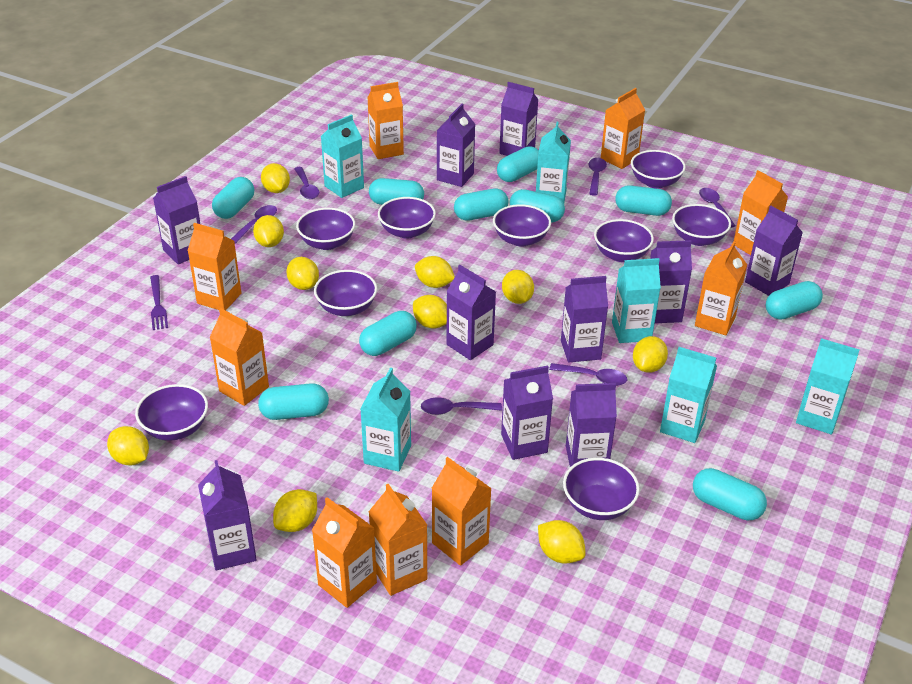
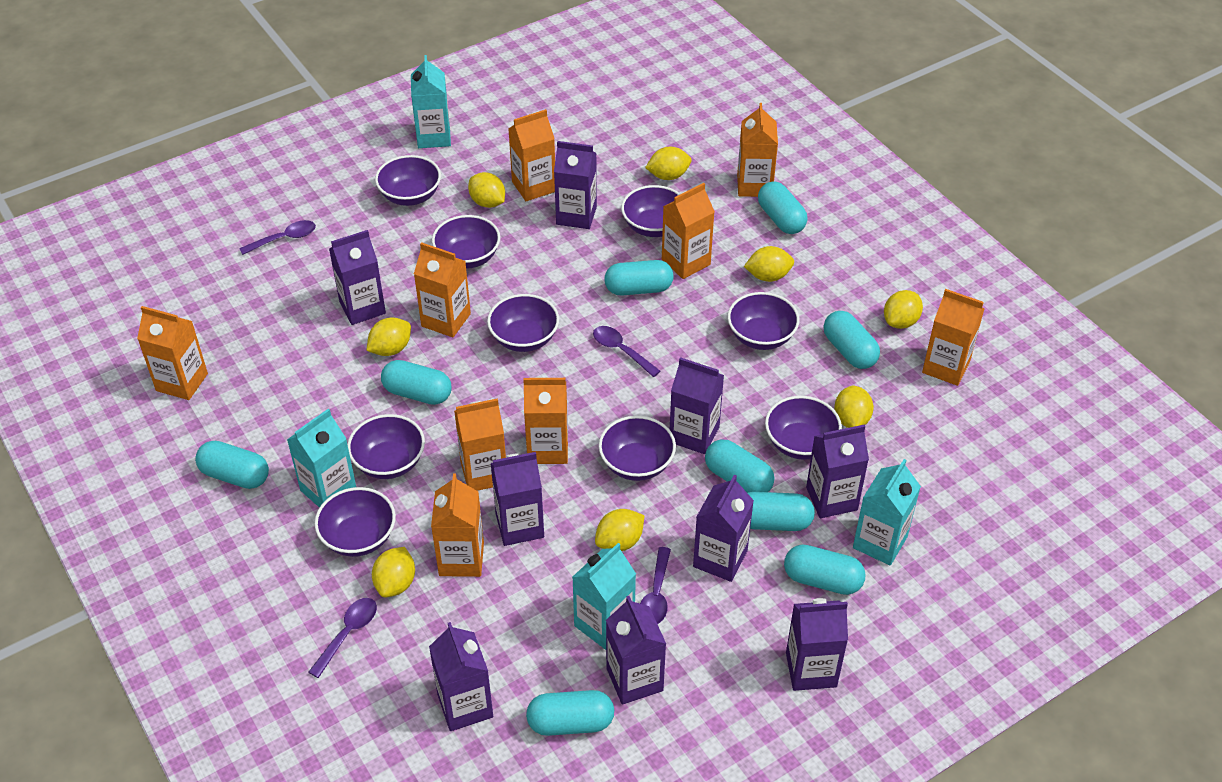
purple carton: [153,176,200,264] [198,460,257,570] [437,104,475,187] [446,265,496,360] [499,82,538,156] [501,366,553,460] [561,276,608,362] [566,383,617,467] [650,240,692,323] [745,206,803,296] = 10 -> [329,230,386,325] [429,622,493,731] [491,452,544,546] [554,141,597,229] [606,596,666,705] [670,357,724,454] [693,475,754,582] [786,598,848,691] [806,425,869,518] = 9
purple fork: [150,275,168,330] = 1 -> none = 0
purple spoon: [231,205,277,244] [294,167,319,199] [421,397,502,415] [549,363,627,386] [588,158,607,196] [699,188,735,228] = 6 -> [239,220,316,255] [308,598,377,678] [593,326,660,377] [640,547,671,624] = 4
turquoise capsule: [212,177,254,219] [258,383,329,420] [359,311,417,356] [369,178,424,205] [454,188,509,221] [497,146,539,182] [510,189,565,222] [615,185,672,216] [693,468,767,520] [766,281,823,320] = 10 -> [195,441,269,489] [381,360,452,405] [526,690,614,736] [604,260,673,295] [705,439,775,493] [748,492,815,531] [758,181,808,234] [784,545,866,595] [824,311,880,369] = 9
turquoise carton: [321,114,364,198] [360,368,411,472] [536,122,571,203] [612,258,661,343] [660,347,717,443] [796,338,859,434] = 6 -> [287,409,356,508] [411,55,451,148] [572,543,636,650] [853,459,921,566] = 4
yellow lemon: [107,426,149,465] [253,215,284,247] [261,163,290,193] [273,489,317,532] [286,257,319,290] [413,295,447,329] [415,256,455,288] [502,270,534,304] [538,520,586,564] [633,336,668,373] = 10 -> [366,317,411,356] [372,547,415,597] [468,172,505,208] [595,509,645,551] [645,147,692,180] [744,246,794,282] [834,385,874,428] [884,290,923,329] = 8

